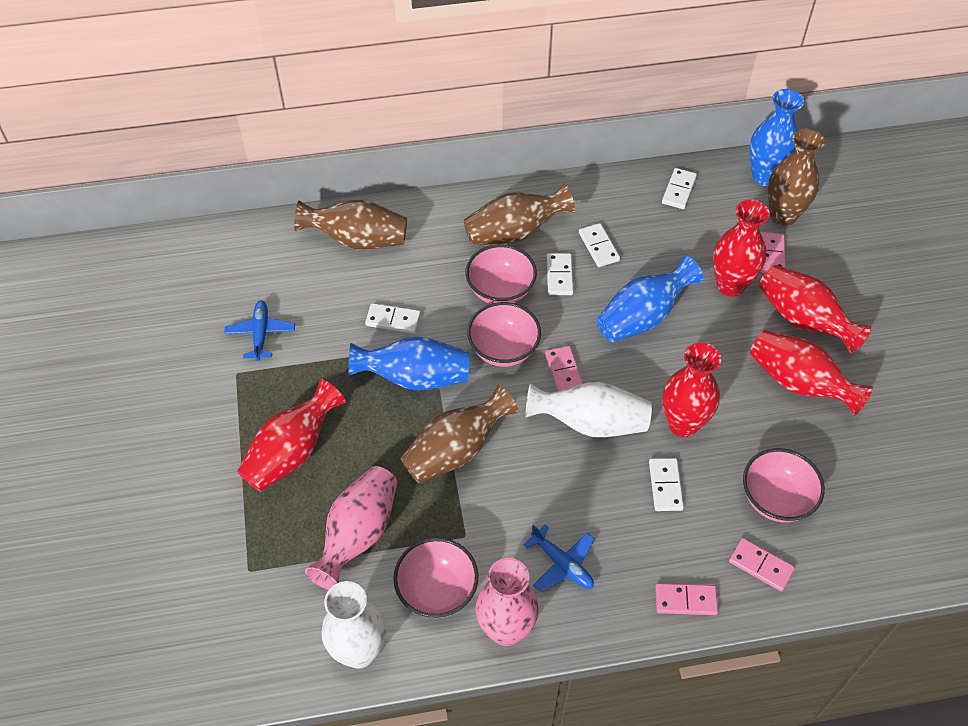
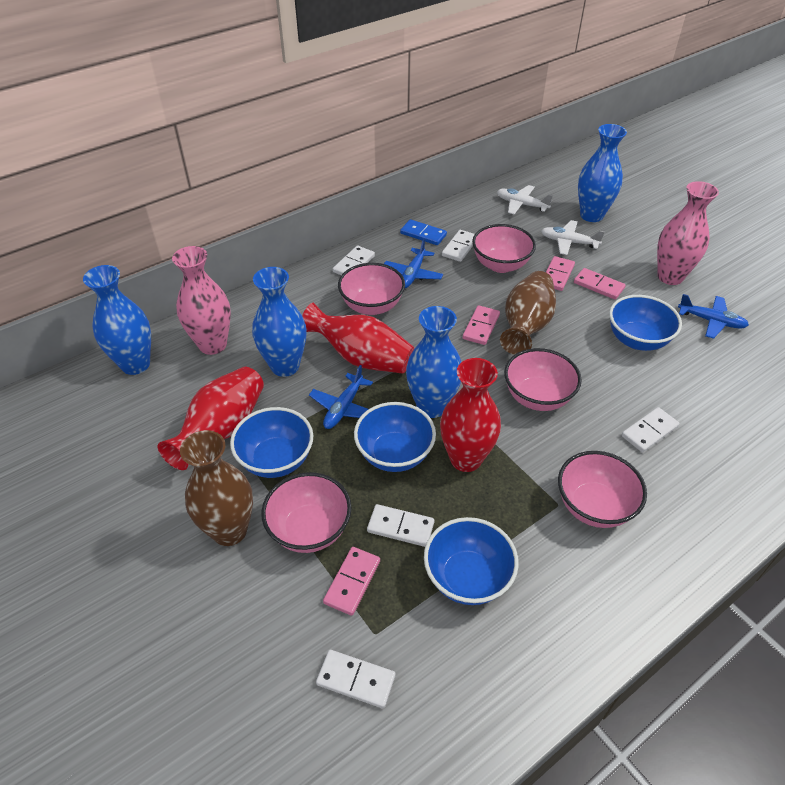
blue bowl: none = 0 -> [230,407,313,478] [354,402,436,472] [424,517,519,605] [609,295,682,351] = 4
blue domino: none = 0 -> [400,219,447,245] = 1
blue plane: [224,300,295,361] [523,524,594,592] = 2 -> [309,365,373,429] [384,239,443,288] [678,294,749,339] = 3
blue vase: [348,336,470,390] [596,256,704,342] [750,89,804,186] = 3 -> [83,265,151,375] [252,267,306,377] [406,306,462,418] [578,124,627,222] = 4
brown vase: [294,200,407,249] [400,385,519,483] [464,184,575,245] [768,129,825,226] = 4 -> [180,430,253,546] [500,271,556,355] = 2
pink bowl: [393,538,479,618] [466,244,537,304] [467,302,541,367] [743,448,825,522] = 4 -> [261,472,352,553] [338,263,405,315] [472,224,536,273] [504,348,582,411] [558,451,647,528] = 5
red vase: [237,379,346,492] [662,342,721,437] [713,200,770,297] [750,330,873,416] [759,265,871,353] = 5 -> [158,367,264,470] [302,303,415,374] [440,358,501,472] = 3
white plane: none = 0 -> [497,185,553,214] [541,220,605,255] = 2
white vase: [322,581,386,669] [525,382,652,437] = 2 -> none = 0

